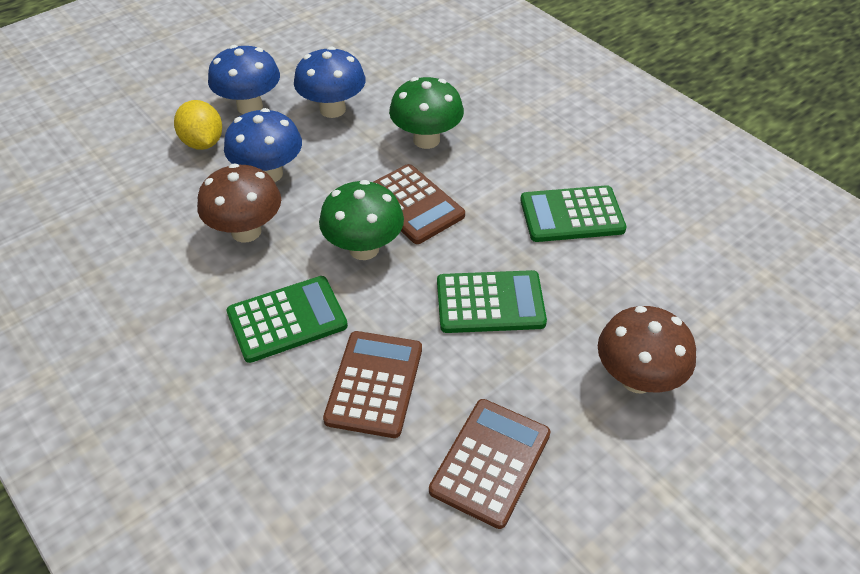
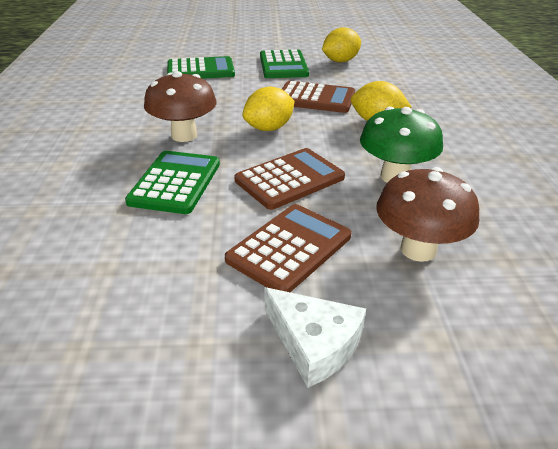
blue mushroom: [208,45,280,114] [224,108,302,182] [294,46,366,118] = 3 -> none = 0
green mushroom: [319,180,404,260] [389,77,464,149] = 2 -> [360,107,443,183] = 1
white cheese: none = 0 -> [264,287,366,388] = 1
yellow lemon: [174,100,222,150] = 1 -> [242,87,295,131] [322,27,361,62] [351,81,411,121] = 3

